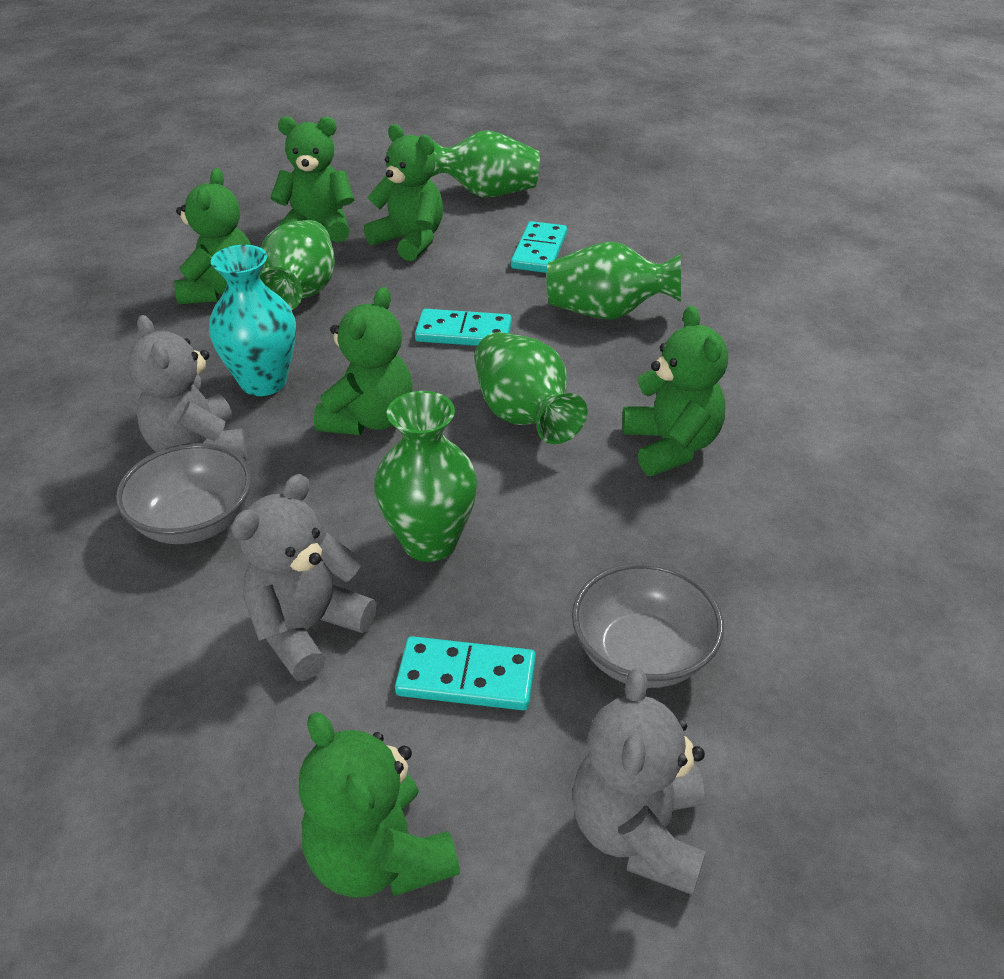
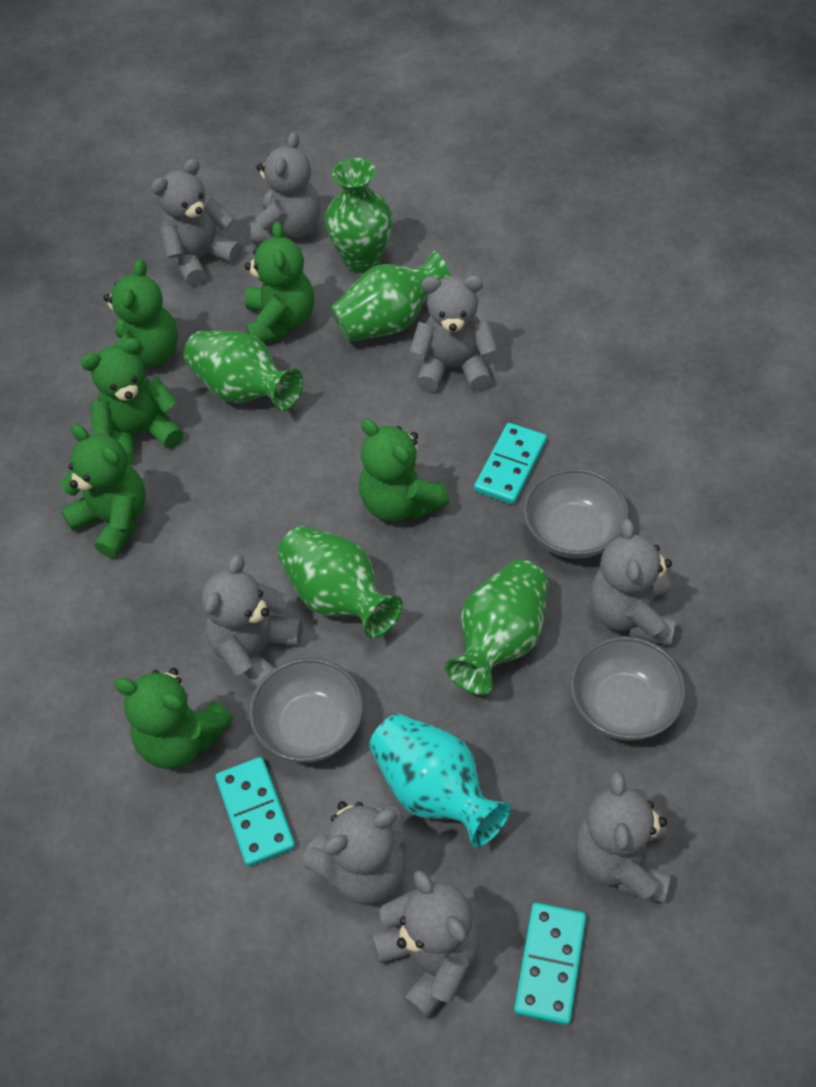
grey bowl: [116,443,252,544] [572,563,724,688] = 2 -> [249,658,363,763] [523,468,629,559] [570,636,686,741] = 3
grey teddy bear: [128,315,247,457] [231,474,377,681] [572,668,705,895] = 3 -> [151,159,242,286] [202,554,303,687] [251,132,321,244] [302,801,405,904] [371,870,480,1019] [410,275,497,392] [575,771,671,903] [590,519,676,645] = 8

